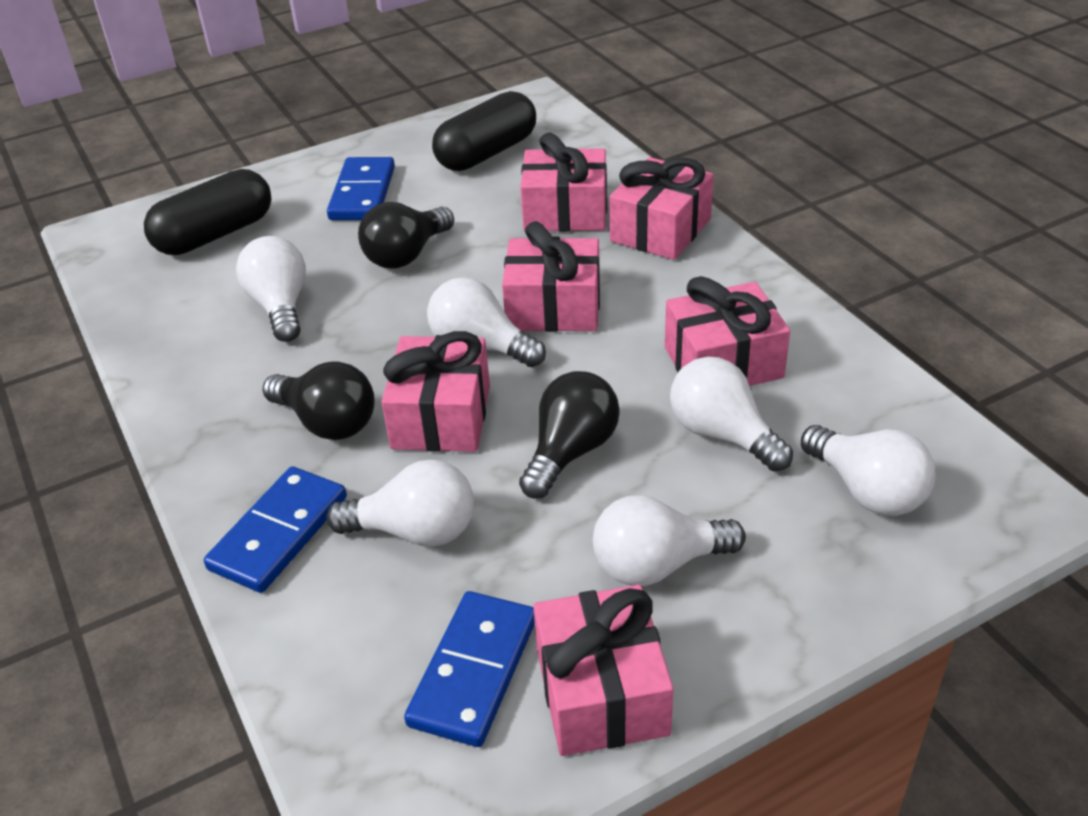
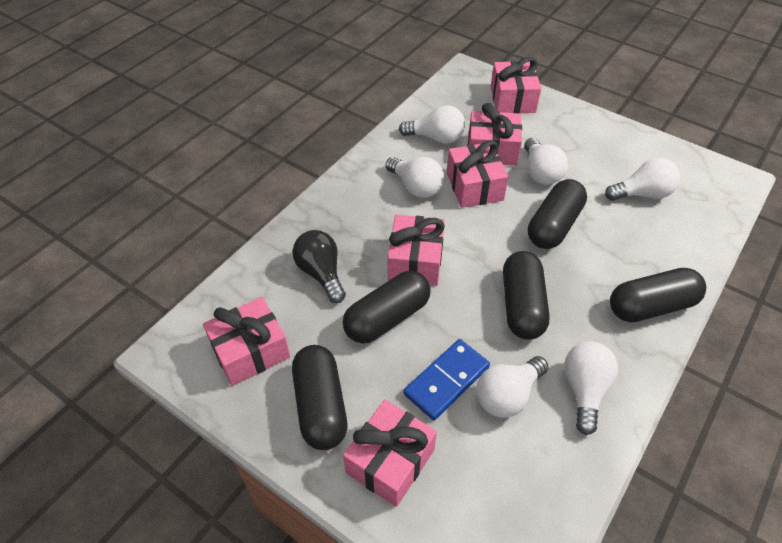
black capsule: [144,169,271,255] [432,91,536,171] = 2 -> [292,345,347,450] [343,271,431,343] [503,251,550,340] [528,179,587,249] [610,268,706,322] = 5
black light bulb: [263,361,375,440] [358,202,454,269] [519,371,620,499] = 3 -> [292,230,346,303] = 1
blue domino: [204,466,347,593] [327,157,395,220] [404,591,535,747] = 3 -> [404,339,490,420] = 1

